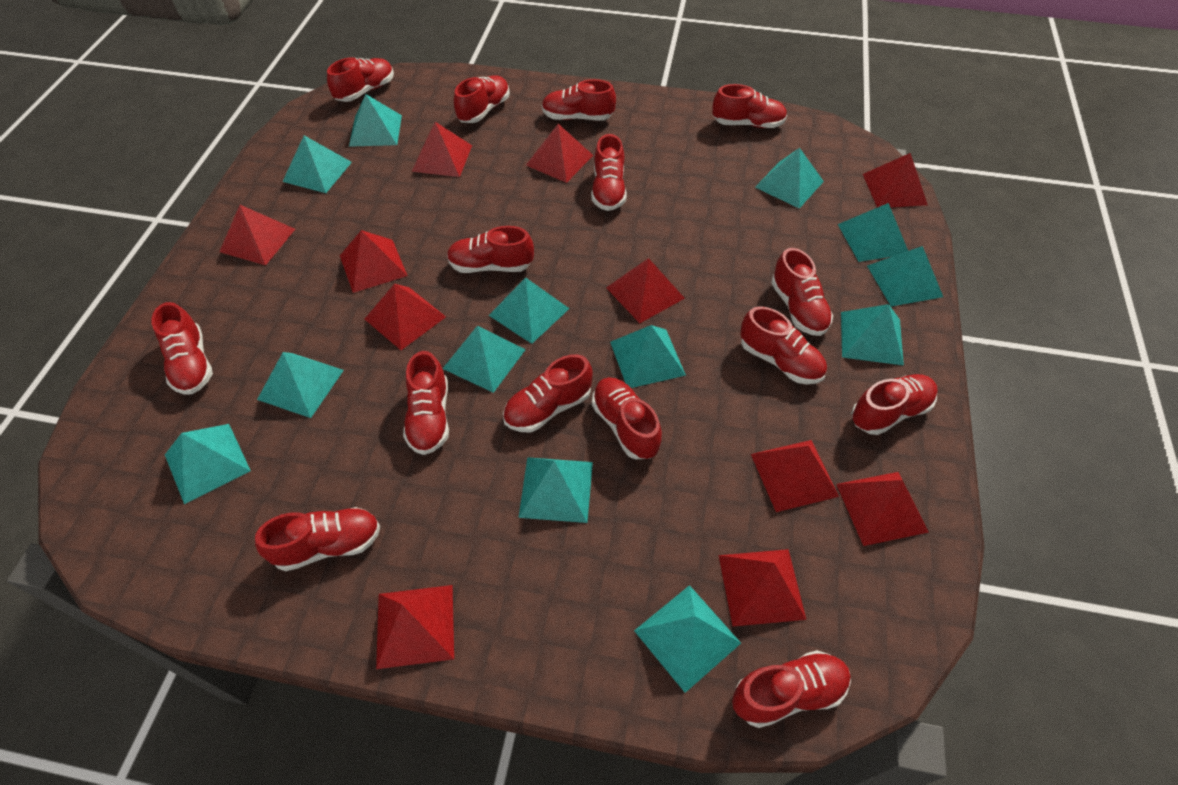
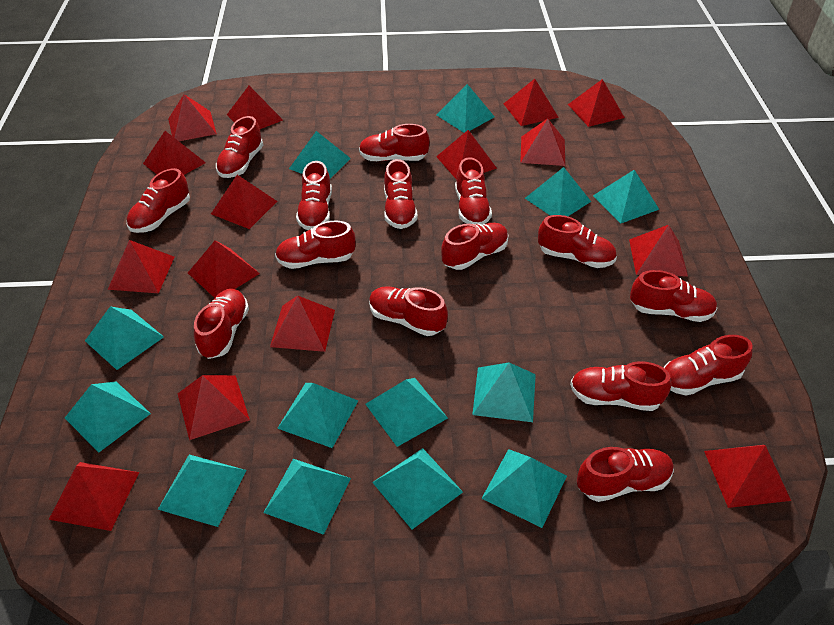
red pyramid: [219,205,295,265] [340,230,407,293] [365,284,446,350] [376,585,454,669] [412,122,472,177] [526,124,593,183] [606,258,685,323] [719,549,806,626] [751,440,839,512] [836,472,929,546] [863,153,928,208] = 11 -> [49,462,139,531] [108,240,174,293] [143,131,206,175] [168,94,217,141] [178,375,250,440] [188,241,260,298] [211,175,277,229] [227,86,283,129] [270,296,335,352] [436,130,497,179] [504,79,559,126] [520,118,565,166] [568,79,625,127] [629,225,688,277] [704,445,791,508] = 15

